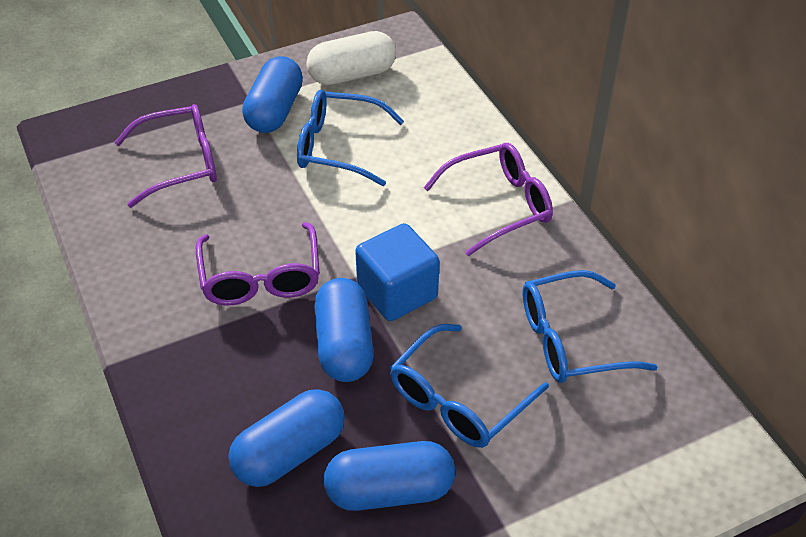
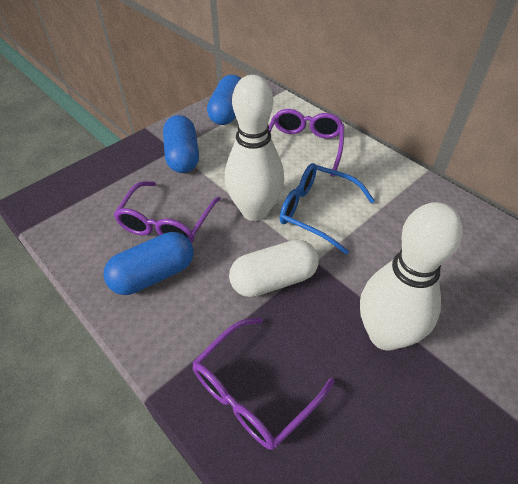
blue capsule: [228,389,345,487] [242,56,303,133] [314,278,374,382] [324,441,455,511] = 4 -> [104,232,193,295] [163,115,199,173] [207,75,241,125] = 3
blue cube: [355,223,439,321] = 1 -> none = 0
blue glasses: [297,90,404,186] [390,324,549,448] [522,270,657,383] = 3 -> [280,163,375,255] = 1
white bowling pin: none = 0 -> [225,75,284,221] [360,202,462,351] = 2

